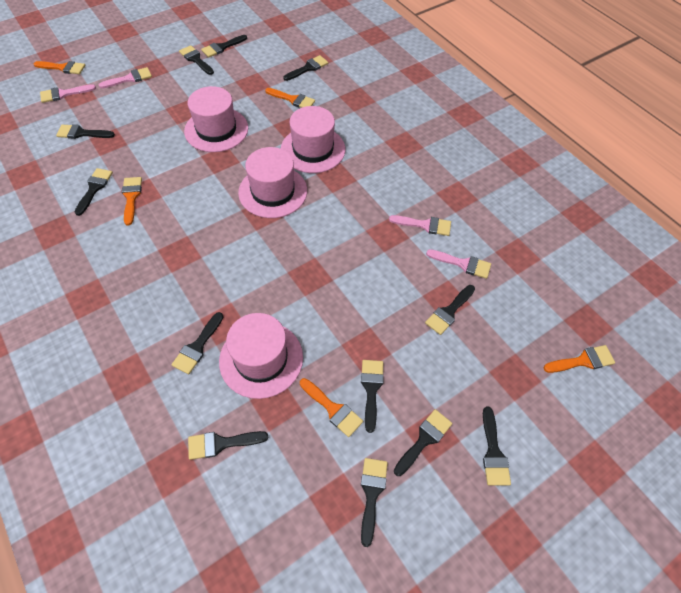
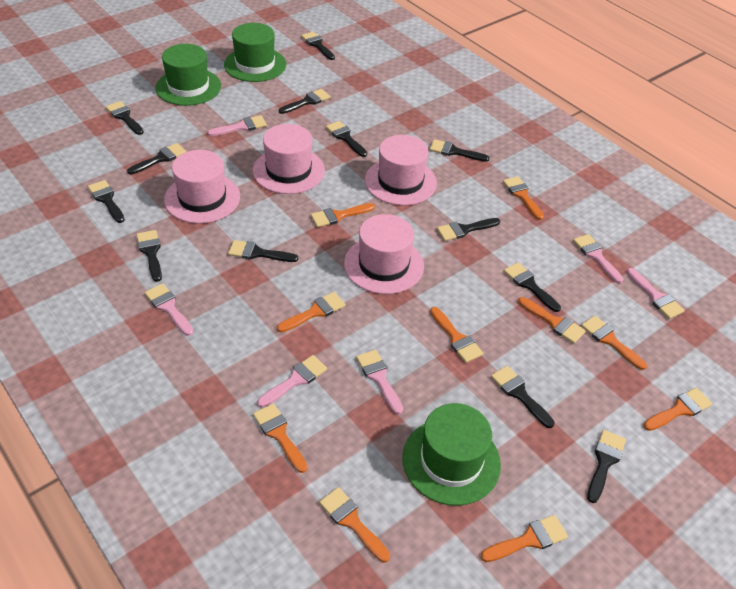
black brush: [56,124,115,139] [75,168,113,216] [171,312,223,374] [179,45,214,75] [188,431,268,460] [201,35,247,58] [283,55,328,81] [361,360,384,433] [361,458,388,547] [394,409,452,476] [425,285,475,335] [483,407,511,486] = 12 -> [88,180,125,223] [106,101,144,135] [127,143,186,175] [136,230,162,282] [228,240,298,262] [279,89,331,114] [301,31,335,60] [326,121,367,157] [429,139,490,162] [437,218,500,241] [491,366,555,428] [504,262,561,312] [587,430,626,503] = 13
green hat: none = 0 -> [156,44,221,106] [224,23,286,82] [403,403,501,506] = 3
orange brush: [34,61,85,74] [122,177,142,226] [265,88,315,108] [300,378,363,437] [544,345,615,373] = 5 -> [253,404,307,473] [277,292,346,333] [311,203,375,227] [319,487,390,562] [430,307,483,363] [481,515,568,562] [503,176,544,220] [518,297,586,344] [581,316,647,370] [643,388,713,431] = 10
pink brush: [40,84,96,103] [99,67,152,88] [389,215,451,236] [426,249,491,279] = 4 -> [145,283,194,336] [207,115,267,136] [257,355,327,408] [356,350,403,415] [573,234,623,284] [626,268,685,319] = 6

